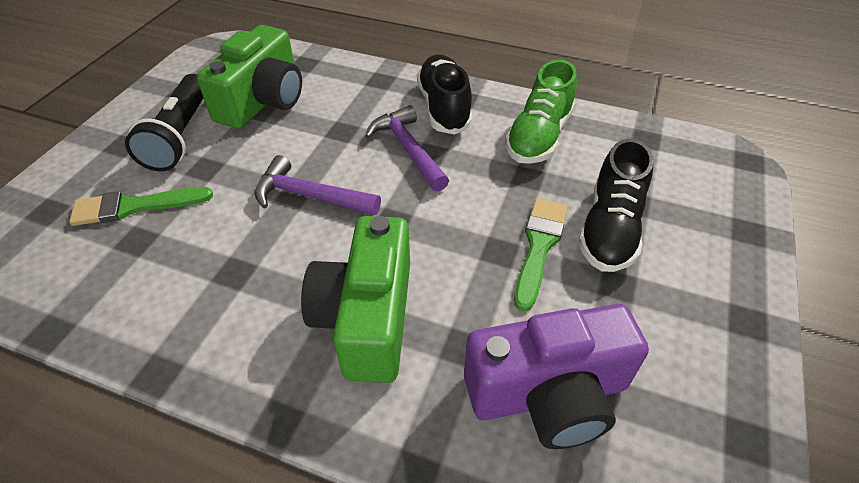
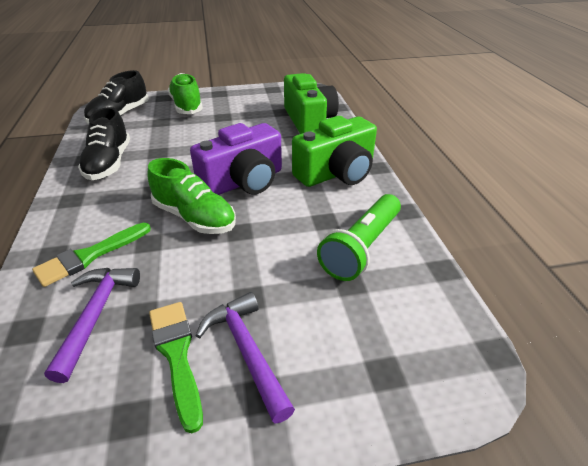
black flashlight: [125,74,203,171] = 1 -> none = 0
green flashlight: none = 0 -> [317,194,401,281] = 1
green shoe: [505,59,577,164] = 1 -> [147,158,236,234] [168,73,203,114] = 2

